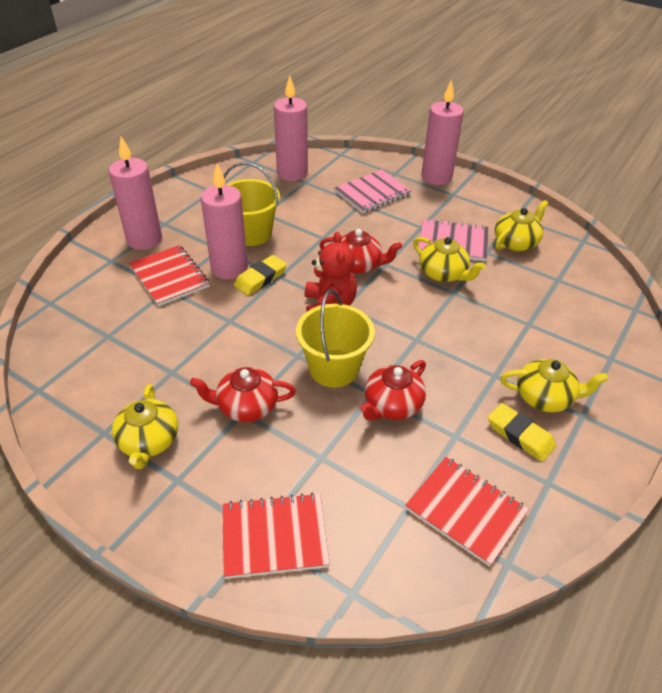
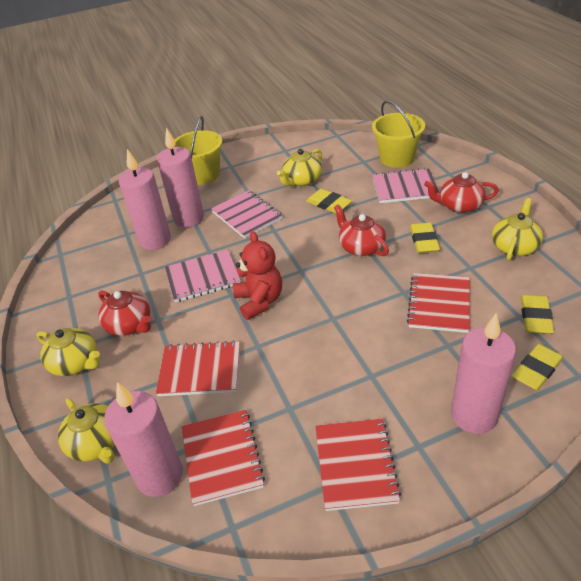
pink notebook: [334,170,412,213] [419,218,488,261] = 2 -> [165,250,241,303] [211,190,283,239] [372,168,440,203] = 3
red notebook: [129,245,210,306] [222,493,330,579] [405,457,529,567] = 3 -> [156,340,240,396] [182,410,265,506] [315,419,401,511] [407,273,470,333] = 4
yellow eraser: [234,255,287,296] [488,403,556,462] = 2 -> [306,189,352,213] [410,222,440,253] [512,344,564,390] [521,295,554,334] = 4

